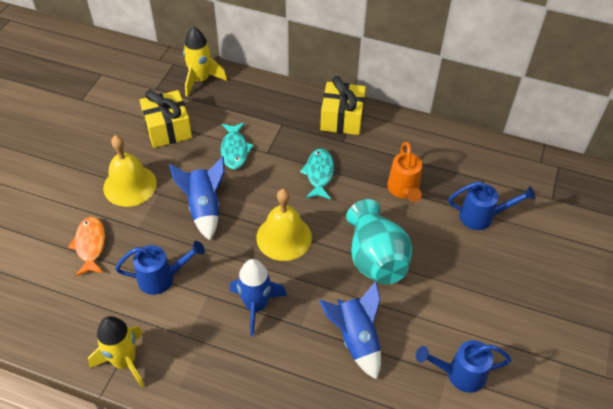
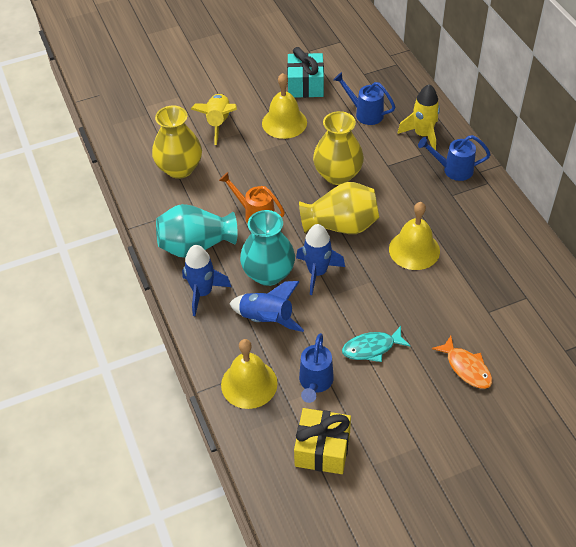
turquoise fish: [221,122,254,169] [300,148,334,200] = 2 -> [342,326,410,362] = 1
turquoise gift: none = 0 -> [287,47,324,98] = 1
turquoise vase: [346,199,412,284] = 1 -> [156,204,237,258] [240,210,295,286] = 2
yellow bell: [103,135,157,207] [256,189,312,261] = 2 -> [221,339,278,409] [262,73,307,139] [389,202,440,270] = 3
yellow gift: [140,90,192,148] [320,76,366,135] = 2 -> [294,408,351,474] = 1
yellow vase: none = 0 -> [152,106,202,179] [299,182,379,234] [313,111,364,185] = 3

